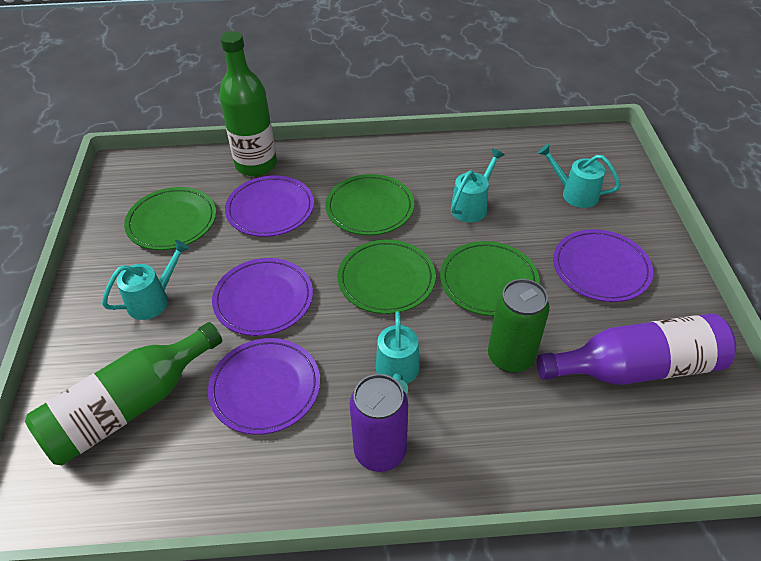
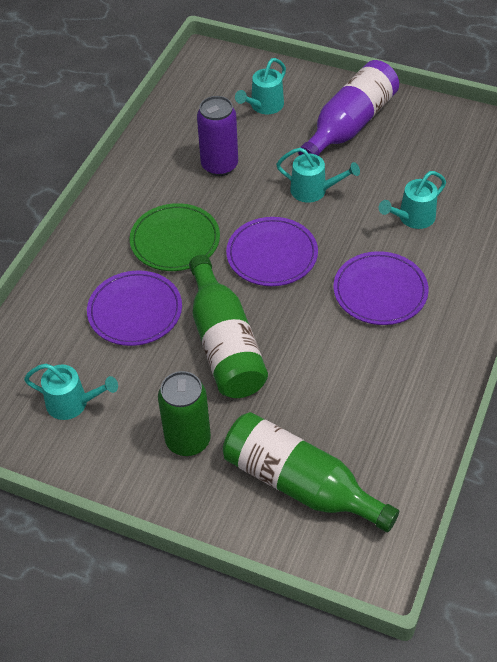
green plate: [124,187,216,250] [326,174,414,235] [338,240,436,314] [440,241,540,316] = 4 -> [130,203,220,271] = 1
purple plate: [208,338,320,435] [212,258,313,336] [225,176,314,237] [553,229,653,302] = 4 -> [87,270,182,346] [226,217,318,286] [333,251,429,325] = 3

